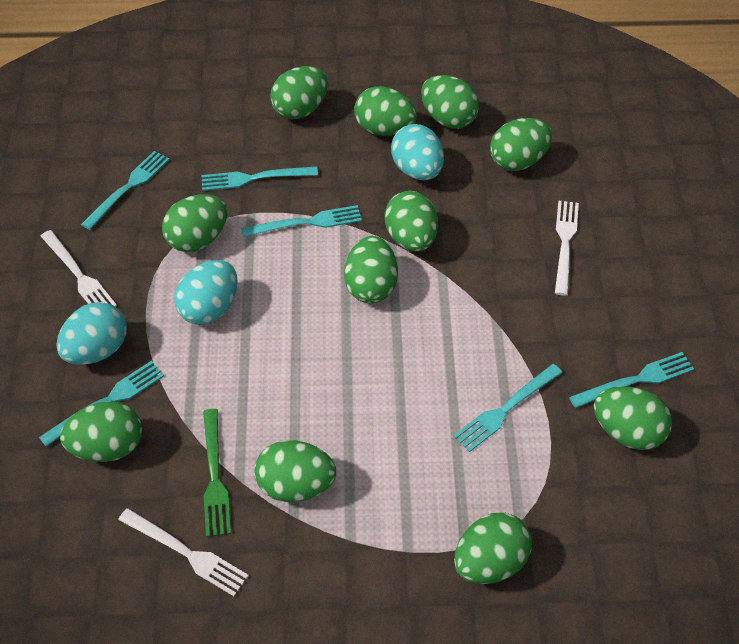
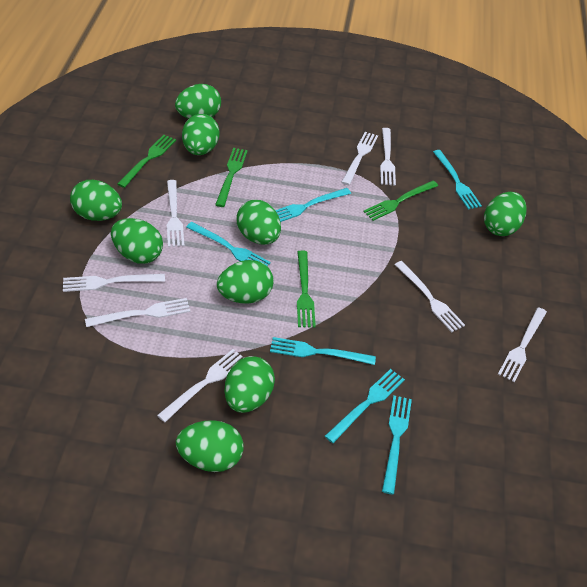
green egg: [60,401,142,462] [162,194,227,252] [254,440,336,502] [270,66,328,119] [344,236,398,303] [354,86,417,136] [384,191,438,251] [421,75,479,129] [454,513,532,584] [490,118,552,171] [594,386,672,450] = 11 -> [70,180,122,221] [111,218,163,264] [175,84,221,119] [176,420,243,472] [182,114,219,155] [217,260,274,304] [224,356,275,413] [237,200,281,245] [484,192,527,236] = 9
green fork: [203,409,231,537] = 1 -> [117,135,176,188] [215,148,248,207] [297,251,316,328] [363,181,438,221] = 4
turquoise egg: [57,302,127,365] [174,260,238,325] [391,124,444,180] = 3 -> none = 0
white fork: [41,230,117,307] [118,508,249,596] [555,201,579,296] = 3 -> [63,274,165,292] [85,298,191,327] [157,349,242,422] [167,180,184,247] [341,132,378,185] [380,128,396,186] [394,261,465,332] [498,307,547,382] = 8

